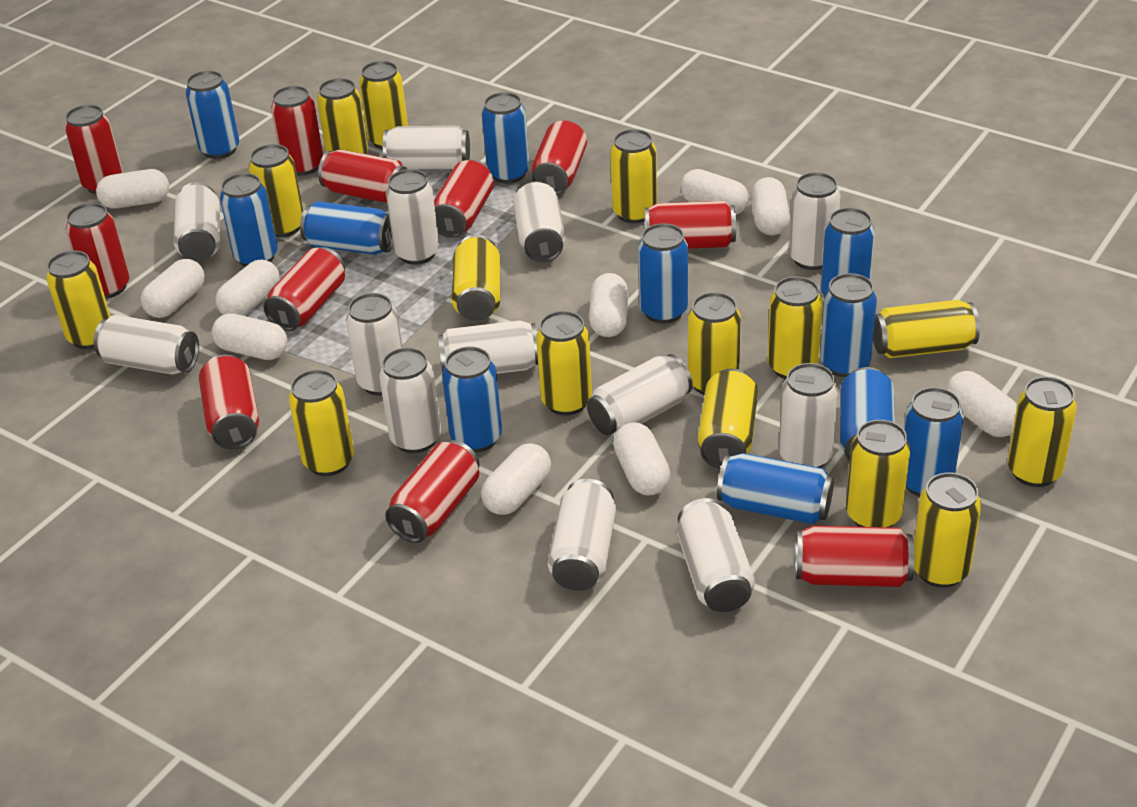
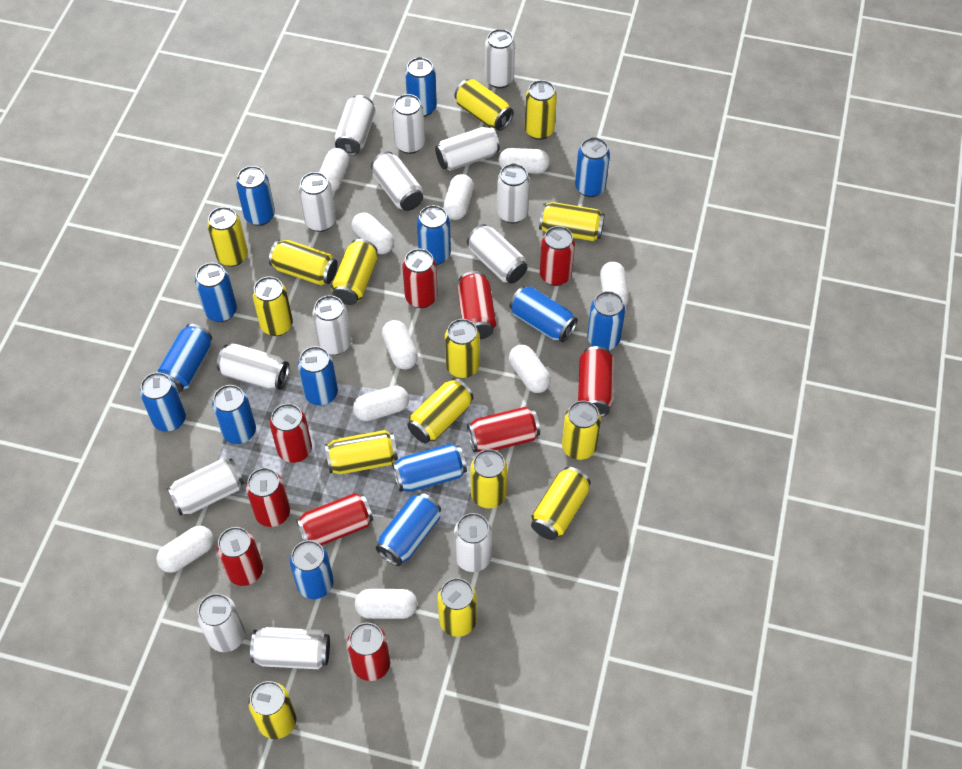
blue can: [186,71,239,159] [220,173,278,267] [300,201,393,255] [442,346,502,453] [482,92,530,183] [638,223,688,324] [717,453,834,524] [820,273,877,377] [821,208,875,295] [840,367,895,462] [904,387,964,497] = 11 -> [140,372,186,432] [157,324,212,393] [195,263,237,322] [212,385,256,444] [236,166,275,226] [290,540,334,599] [298,346,338,406] [375,493,441,566] [392,443,467,492] [405,57,437,117] [417,205,451,265] [509,286,578,342] [575,137,610,197] [587,291,625,350] = 14
red can: [65,105,123,194] [66,203,129,299] [199,355,259,449] [264,247,345,331] [271,86,323,176] [318,149,407,203] [385,440,480,543] [434,160,494,238] [531,120,587,195] [645,201,736,249] [795,526,914,587] = 11 -> [217,527,263,586] [246,468,290,527] [270,403,312,463] [296,493,373,546] [347,622,390,681] [402,249,438,308] [457,271,496,339] [467,407,540,453] [540,226,575,286] [578,346,614,417] = 10
white can: [93,315,199,375] [173,182,220,261] [346,293,403,396] [379,347,441,453] [383,126,470,169] [386,169,439,265] [438,321,538,374] [513,182,565,262] [548,479,616,591] [587,354,692,435] [677,498,755,612] [779,363,838,468] [789,172,841,270] = 13 -> [167,458,244,516] [197,594,245,652] [217,343,289,390] [250,627,330,669] [299,172,336,232] [312,295,351,355] [335,95,376,156] [371,151,423,211] [392,94,425,154] [435,127,500,171] [454,513,492,572] [467,224,528,283] [485,29,515,88] [497,164,530,223] = 14

